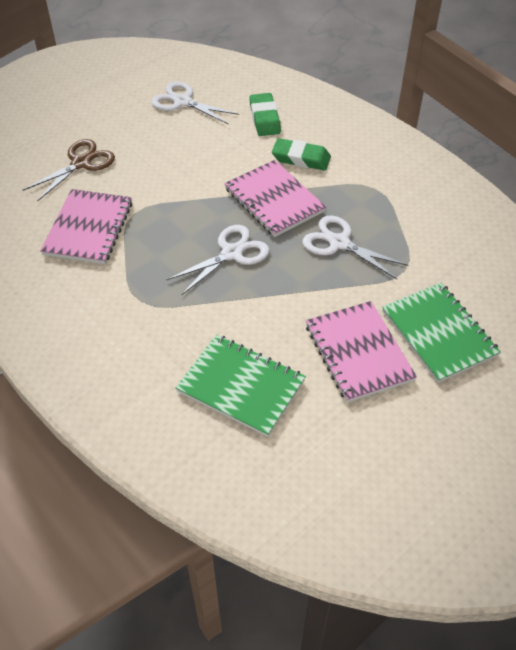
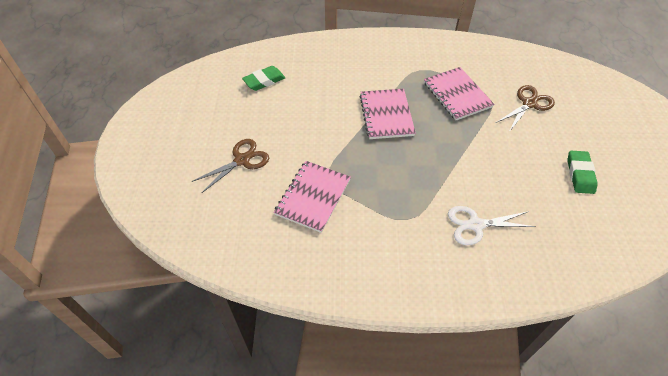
brown scissors: [23,139,115,202] = 1 -> [192,139,269,193] [496,85,555,132] = 2
green notebook: [176,334,306,437] [382,283,501,383] = 2 -> none = 0
white scissors: [151,81,239,125] [166,225,269,295] [302,216,408,279] = 3 -> [448,206,536,245] = 1

